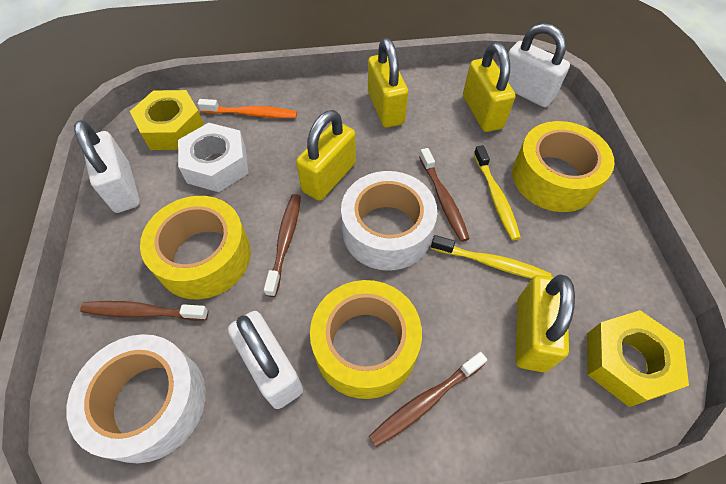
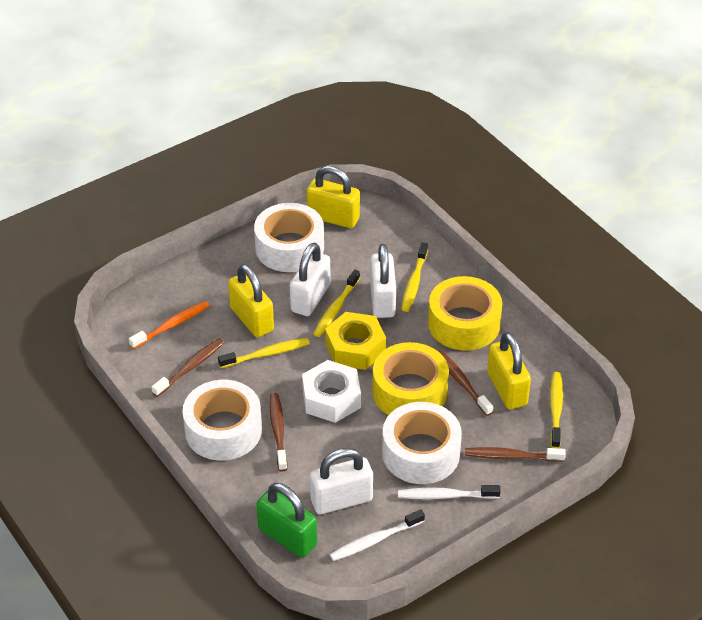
green padlock: none = 0 -> [257,483,317,558] = 1
white tape: [66,334,206,463] [341,171,437,271] = 2 -> [182,380,262,461] [254,203,324,272] [382,402,462,484] = 3
white toothbrush: none = 0 -> [329,509,425,561] [398,485,501,499] = 2
yellow nut: [130,90,204,150] [587,310,689,407] = 2 -> [325,312,386,370] = 1
yellow padlock: [296,110,356,201] [368,38,408,128] [463,42,516,132] [516,274,575,372] = 4 -> [228,264,274,337] [307,166,360,228] [487,332,531,409] = 3
yellow tape: [140,196,251,299] [310,280,422,399] [512,121,615,212] = 3 -> [372,342,449,415] [428,276,502,351] = 2
yellow toothbrush: [431,235,551,279] [474,145,521,240] = 2 -> [218,338,310,368] [313,269,360,337] [401,242,428,312] [550,372,563,448] = 4

